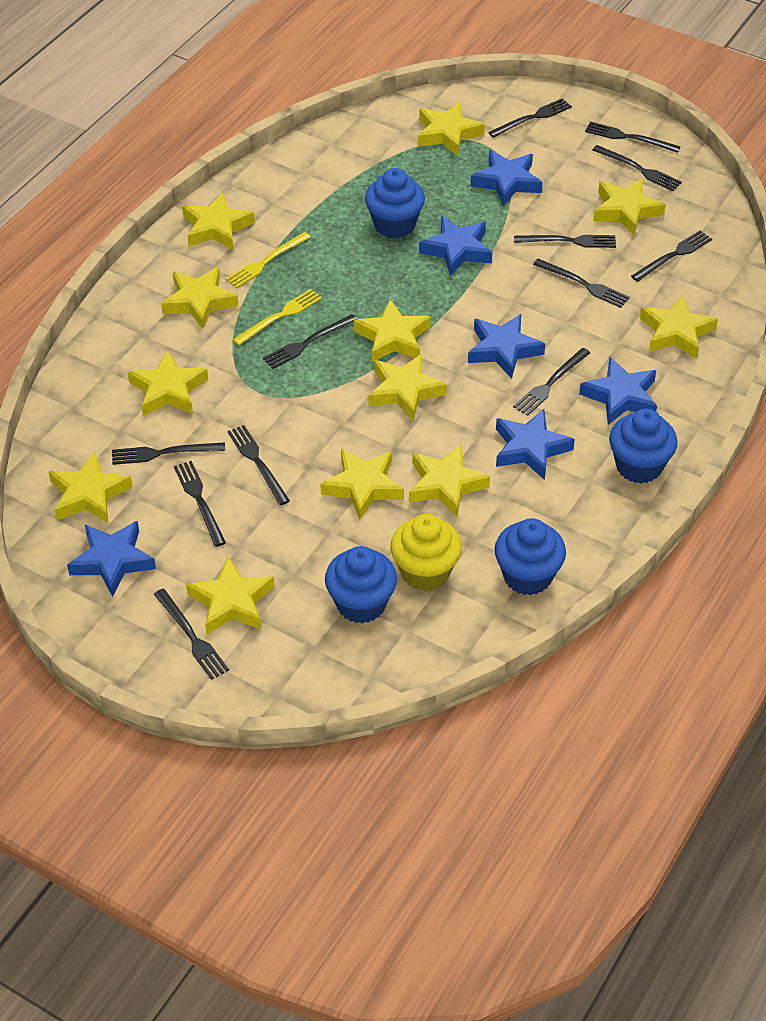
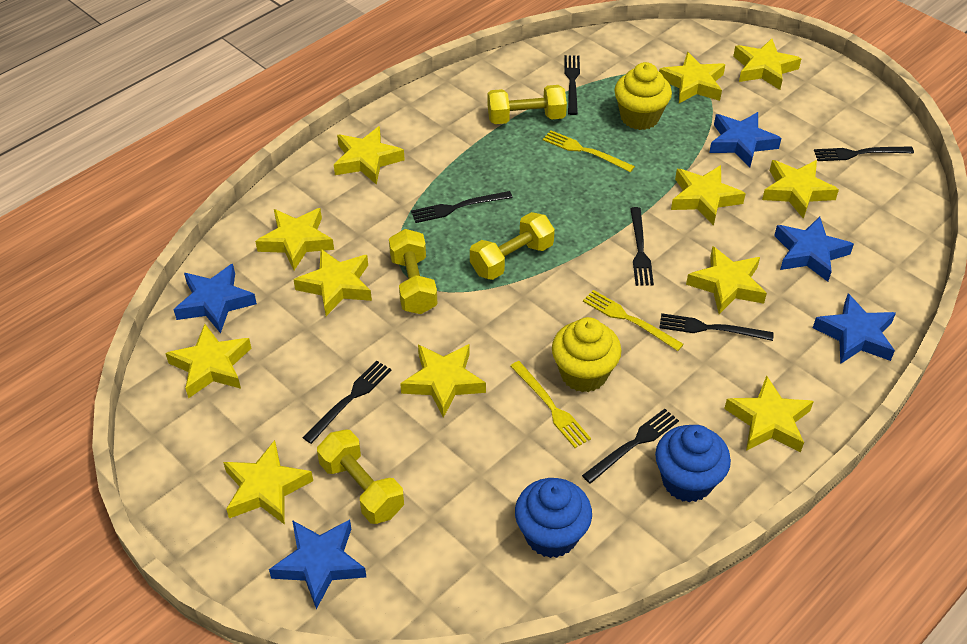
black fork: [112,442,225,465] [154,589,229,680] [174,461,226,547] [227,425,290,505] [263,314,357,369] [488,98,572,138] [513,348,590,416] [514,235,616,248] [533,259,630,308] [585,122,681,153] [593,145,682,191] [631,231,712,282] = 12 -> [303,360,391,444] [411,191,513,223] [564,55,580,115] [582,409,679,484] [630,207,654,286] [660,313,774,341] [814,146,914,161] = 7
blue cupcake: [325,546,397,624] [365,168,425,239] [495,518,566,595] [609,409,678,483] = 4 -> [515,478,592,558] [655,425,731,503] = 2
blue star: [67,521,156,597] [419,216,492,276] [468,314,545,379] [471,150,543,206] [496,409,575,480] [579,357,657,425] = 6 -> [174,264,257,333] [269,520,366,609] [709,112,781,168] [774,216,854,282] [813,293,896,364] = 5
yellow cupcake: [390,514,462,591] = 1 -> [552,317,622,392] [614,62,672,130] = 2
yellow dumbbell: none = 0 -> [317,430,404,524] [389,229,438,314] [470,212,555,280] [487,85,567,124] = 4
yellow fork: [225,232,311,288] [232,289,322,345] = 2 -> [510,361,591,448] [543,130,635,172] [583,290,684,351] = 3

